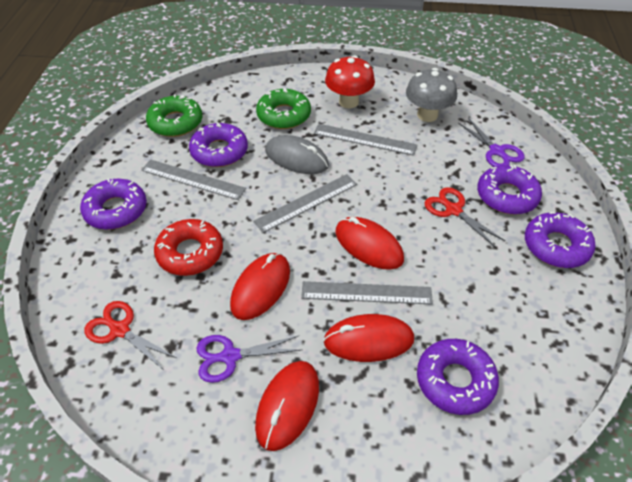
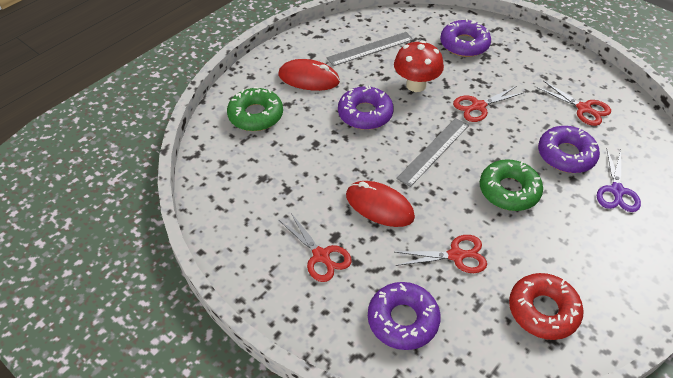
grey mouse: [265,135,329,174] = 1 -> none = 0
grey mushroom: [406,68,457,122] = 1 -> none = 0
grey ruler: [141,159,246,200] [253,174,357,233] [301,281,433,304] [314,124,418,156] = 4 -> [327,32,413,66] [396,118,469,187] = 2
purple donut: [80,178,147,230] [189,122,248,167] [417,339,499,415] [477,165,542,215] [525,212,596,268] = 5 -> [338,85,394,130] [368,282,441,350] [440,19,491,57] [538,126,600,173] = 4
purple scissors: [196,335,301,383] [458,118,525,167] = 2 -> [597,149,641,212] = 1
red mouse: [230,253,290,320] [255,361,319,451] [323,314,414,362] [335,217,404,270] = 4 -> [278,59,340,91] [346,181,415,227] = 2
red scissors: [84,301,177,371] [425,187,505,248] = 2 -> [279,212,352,282] [395,235,487,273] [453,86,523,122] [536,80,611,126] = 4

